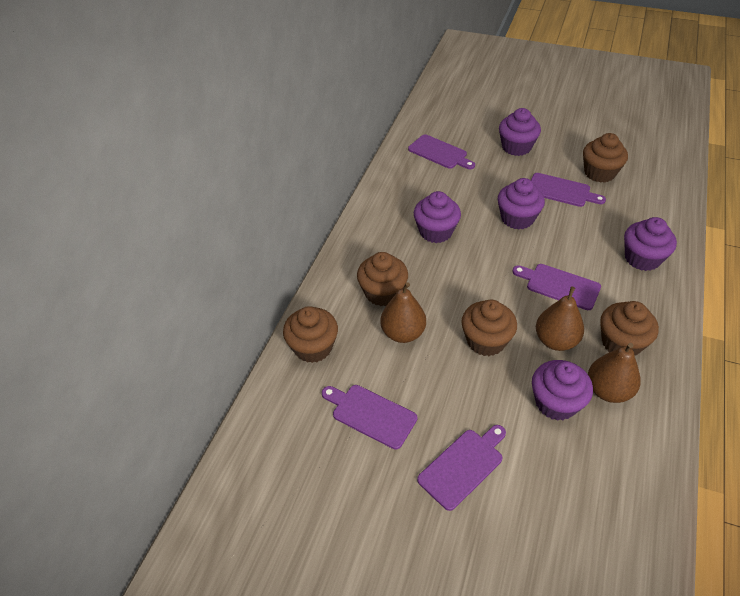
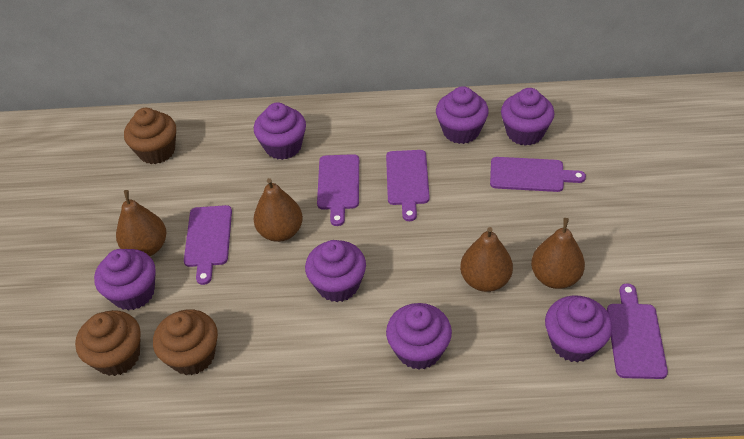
brown cupcake: [283,306,338,363] [357,252,408,306] [461,300,517,356] [583,133,628,183] [600,301,659,356] = 5 -> [75,310,141,376] [124,108,176,164] [153,309,218,375] = 3
brown pear: [380,282,426,343] [536,286,584,351] [588,343,641,403] = 3 -> [116,190,167,256] [254,178,303,242] [460,227,513,292] [531,218,585,289] = 4
purple cupcake: [414,191,461,243] [498,178,545,230] [499,108,541,156] [532,360,593,421] [624,217,677,271] = 5 -> [94,249,156,310] [254,102,306,160] [305,240,366,302] [386,303,452,370] [436,86,489,144] [501,88,555,146] [545,295,612,362] = 7

